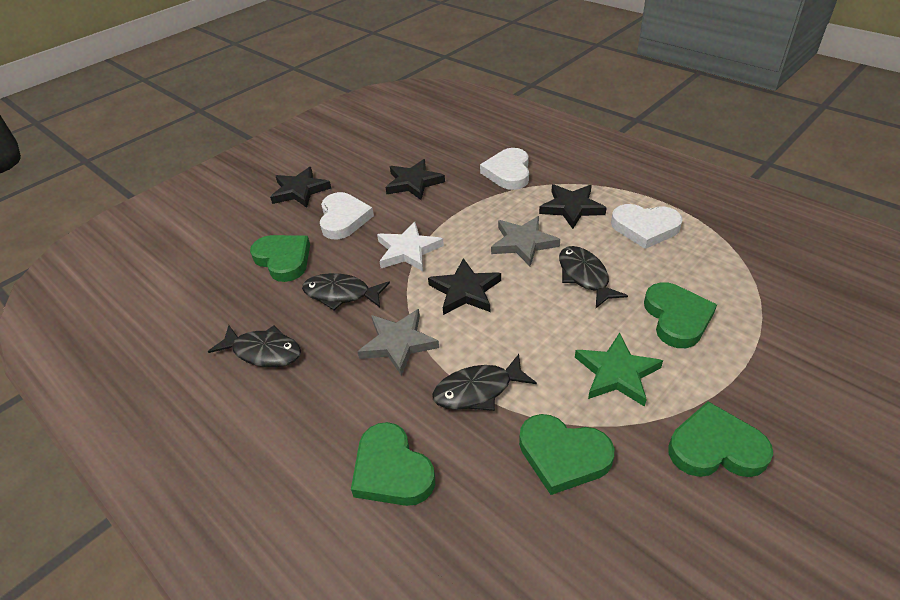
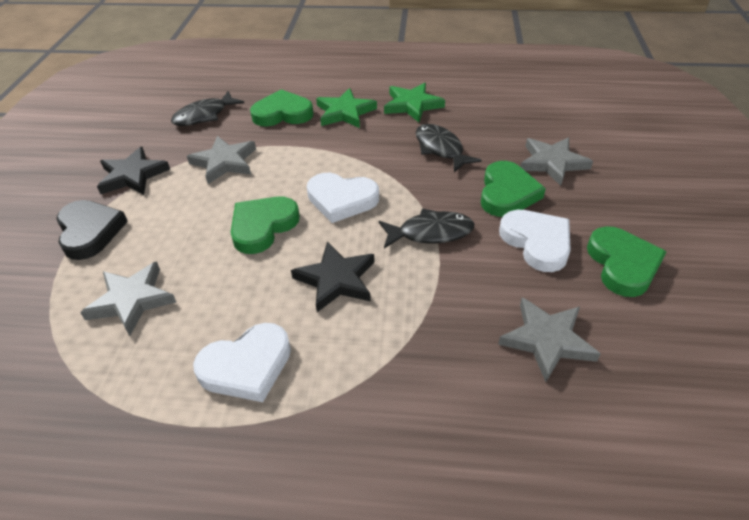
black fish: [208,325,301,367] [302,273,390,310] [432,354,537,411] [559,246,628,308] = 4 -> [171,91,244,126] [379,208,474,249] [416,124,482,172] = 3
black heart: none = 0 -> [56,200,128,260] = 1
black star: [270,167,331,208] [385,159,445,200] [428,258,501,315] [539,184,606,229] = 4 -> [97,147,170,195] [291,242,375,312] = 2
green heart: [250,235,310,282] [351,422,435,506] [519,414,614,495] [644,282,717,348] [669,401,773,477] = 5 -> [231,196,300,254] [250,89,314,127] [481,161,546,217] [587,226,667,297] = 4
green star: [575,332,663,407] = 1 -> [316,88,377,128] [384,83,445,122] = 2
grey star: [357,309,439,376] [491,216,560,266] = 2 -> [80,261,176,336] [187,136,256,184] [498,297,600,382] [520,137,593,186] = 4
white star: [377,222,444,271] = 1 -> none = 0

